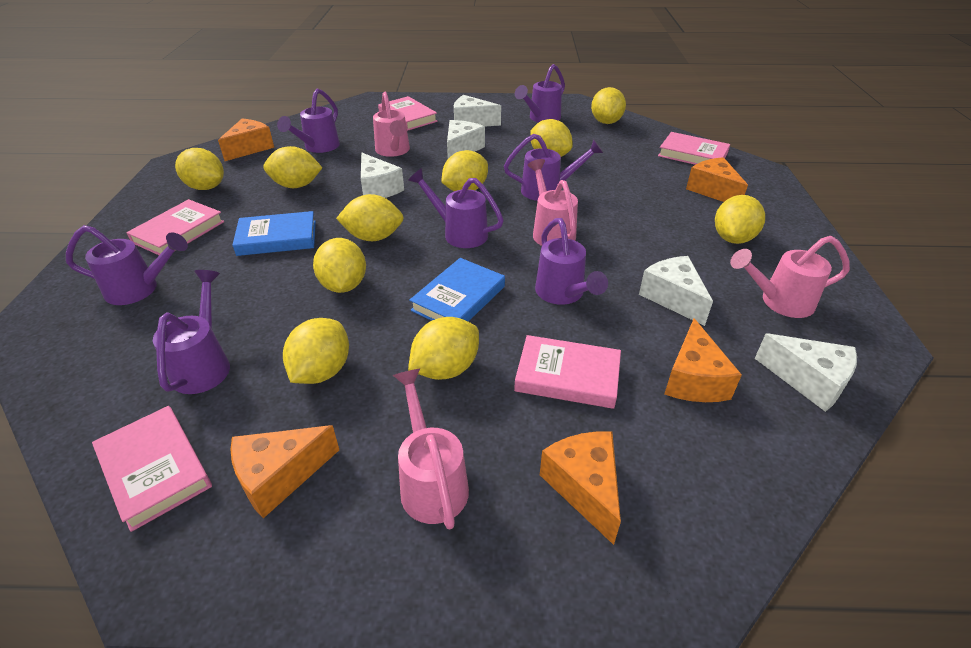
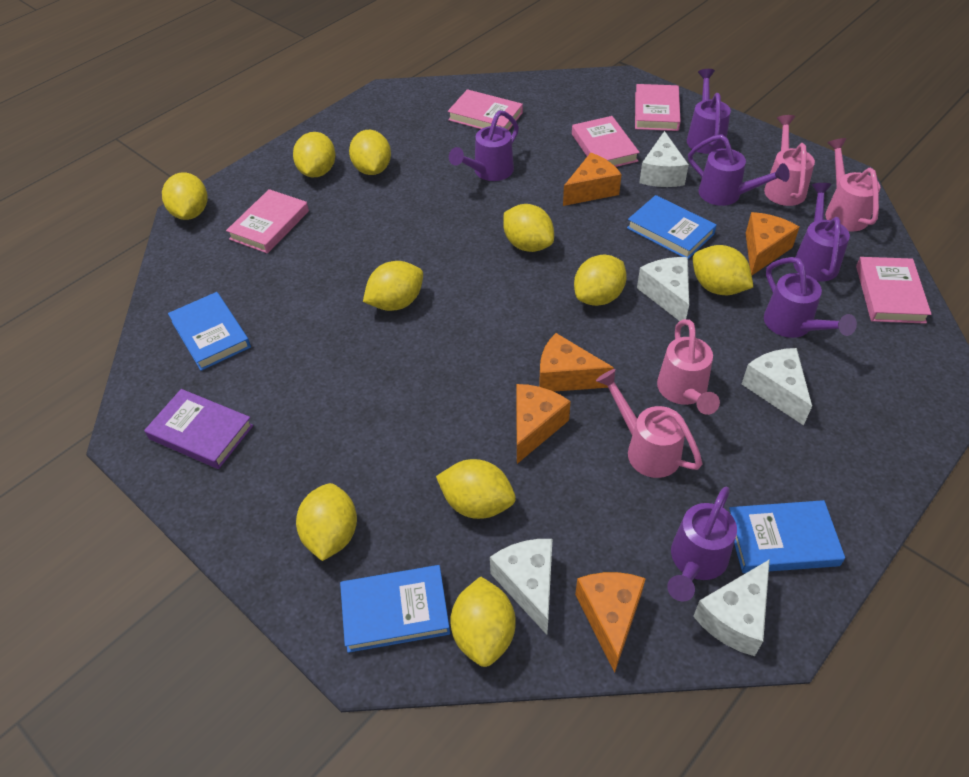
blue book: [232,211,316,256] [409,258,505,322] = 2 -> [168,292,251,371] [340,565,450,653] [627,195,717,259] [729,500,845,573] = 4
purple book: none = 0 -> [144,389,254,469] = 1
purple watering can: [66,225,188,305] [153,270,230,394] [277,89,340,153] [408,168,504,248] [504,134,603,201] [515,64,565,122] [535,218,608,305] = 7 -> [449,110,519,181] [667,487,737,602] [687,69,731,154] [688,134,790,206] [764,257,857,338] [793,183,850,282] = 6

